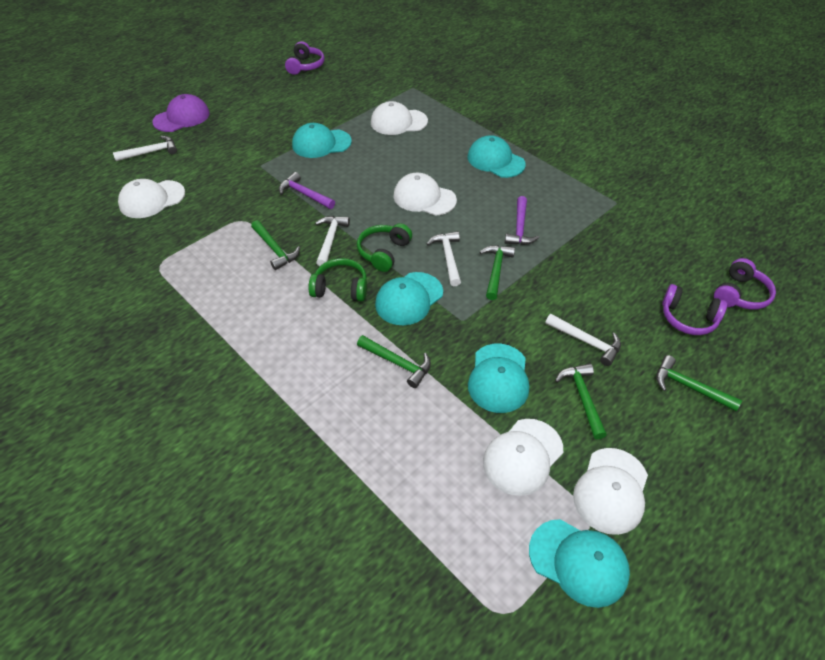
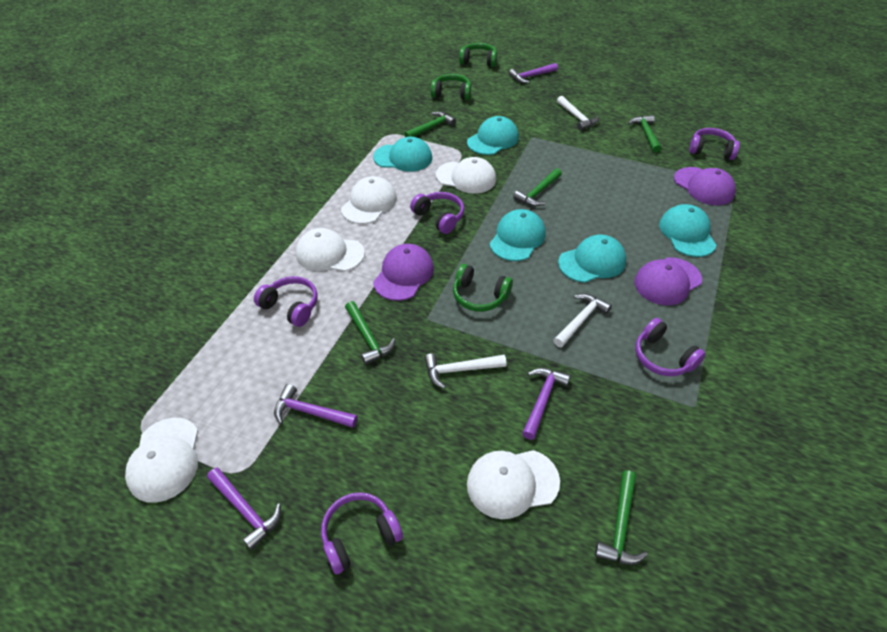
green headphones: [308,258,367,302] [357,223,412,272] = 2 -> [431,74,471,100] [453,264,513,312] [459,43,497,67] = 3
purple cap: [152,94,210,132] = 1 -> [373,244,434,301] [634,257,702,305] [674,167,736,205] = 3
purple hammer: [279,172,335,209] [505,196,539,245] = 2 -> [207,468,281,550] [274,384,358,428] [509,63,558,83] [522,368,571,440] = 4
purple headphones: [285,41,325,75] [662,284,728,335] [714,258,776,310] = 3 -> [254,276,318,327] [321,492,403,574] [410,192,464,234] [635,318,706,376] [689,128,740,160] = 5
white hammer: [113,136,177,161] [315,216,350,266] [427,231,461,286] [545,314,621,366] = 4 -> [424,353,506,389] [553,293,612,347] [557,96,599,130] = 3

